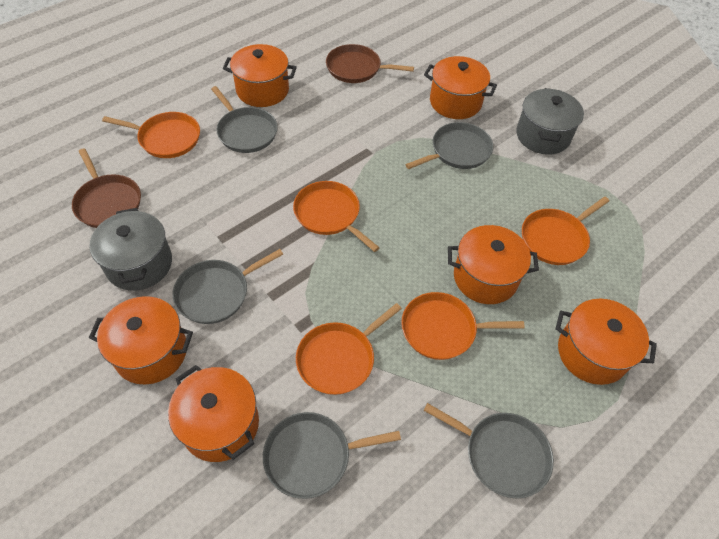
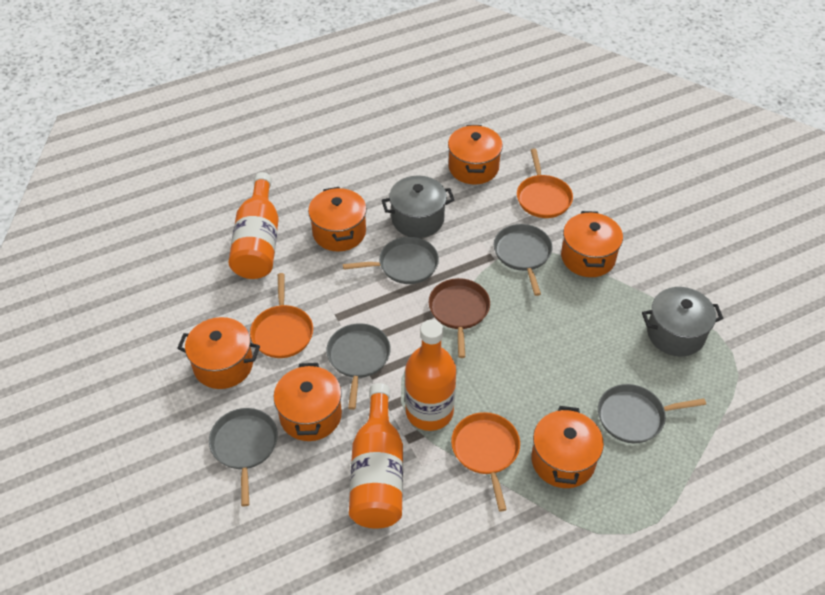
brown pan: [72,148,141,228] [326,44,414,83] = 2 -> [429,278,490,358] = 1
orange bottle: none = 0 -> [228,172,279,279] [349,383,403,528] [405,320,456,431] = 3
orange pan: [102,112,200,158] [293,181,380,252] [296,303,402,395] [401,292,525,360] [522,197,609,265] = 5 -> [250,273,313,358] [451,412,520,511] [517,149,573,218] = 3

